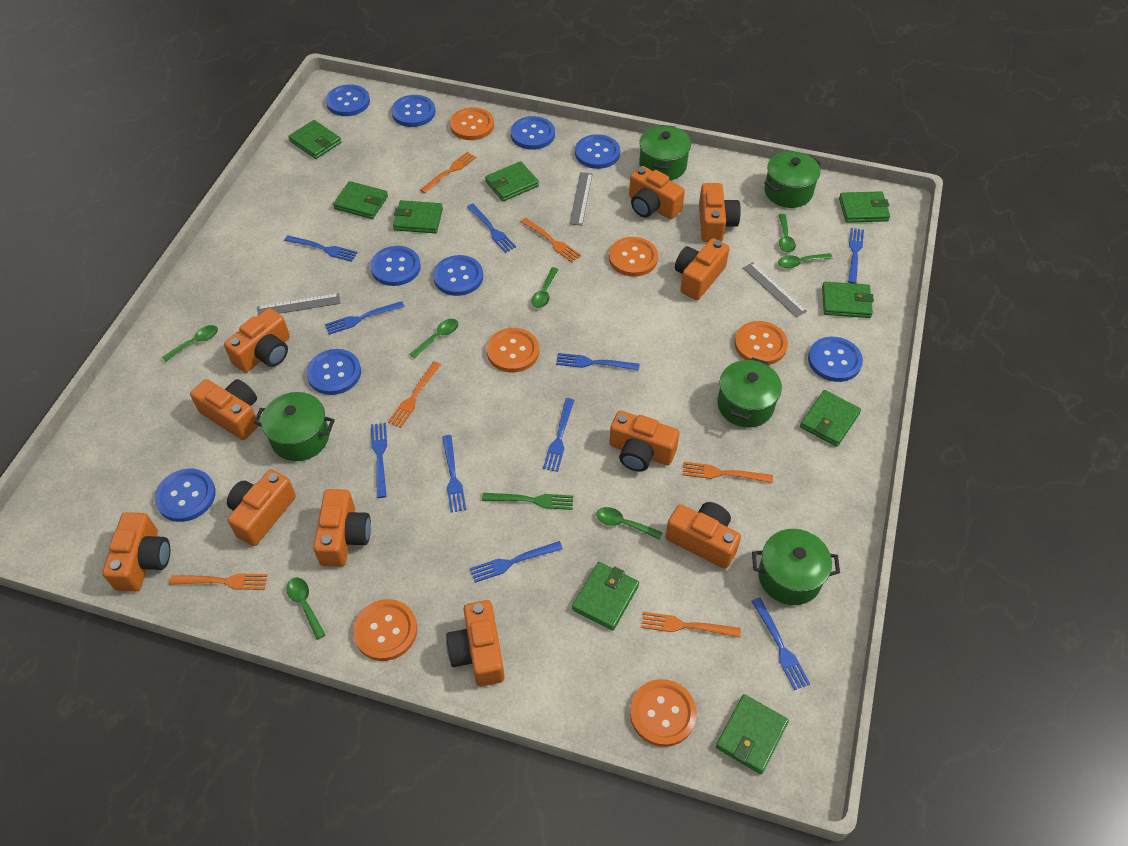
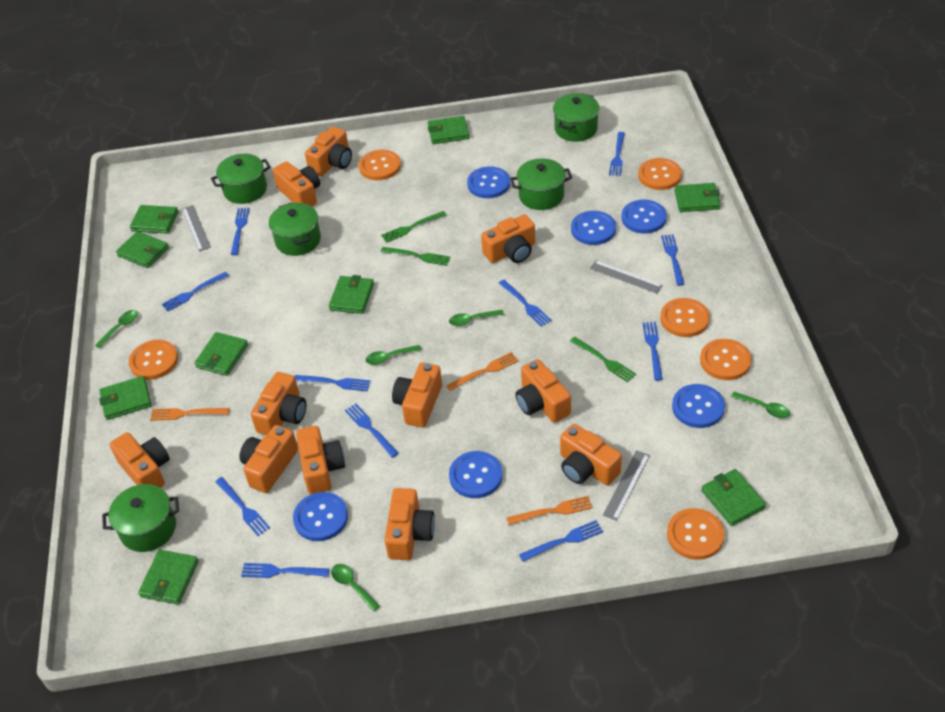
blue button: [154,469,216,522] [306,349,361,395] [326,84,370,116] [370,246,421,286] [391,95,436,127] [433,255,483,296] [511,116,555,150] [575,134,620,169] [808,337,863,382] = 9 -> [293,492,348,541] [449,451,503,498] [467,166,510,198] [571,211,616,245] [622,200,667,234] [672,384,725,428] = 6
blue fork: [284,235,358,262] [325,301,405,335] [371,423,387,498] [442,435,466,512] [467,204,516,253] [470,541,563,583] [543,398,574,472] [556,353,640,371] [752,598,810,690] [848,228,864,284] = 10 -> [162,272,229,312] [215,477,270,536] [231,208,249,255] [241,563,329,578] [294,375,371,391] [345,404,399,458] [499,280,552,327] [519,520,603,562] [609,132,625,176] [643,322,663,381] [661,234,684,286] = 11
green fork: [482,493,573,510] = 1 -> [381,211,446,243] [381,247,450,266] [570,337,636,382] = 3
green spoon: [162,325,218,362] [286,577,325,640] [410,319,458,358] [531,267,559,308] [596,507,663,540] [778,253,833,268] [779,214,796,253] = 7 -> [95,310,138,348] [331,564,380,611] [366,345,421,365] [449,310,504,326] [731,392,790,418] = 5
orange fork: [169,574,267,590] [388,361,441,428] [420,152,476,193] [521,218,581,262] [641,612,741,638] [683,462,773,483] = 6 -> [150,408,229,421] [446,352,519,391] [507,496,593,525] = 3

